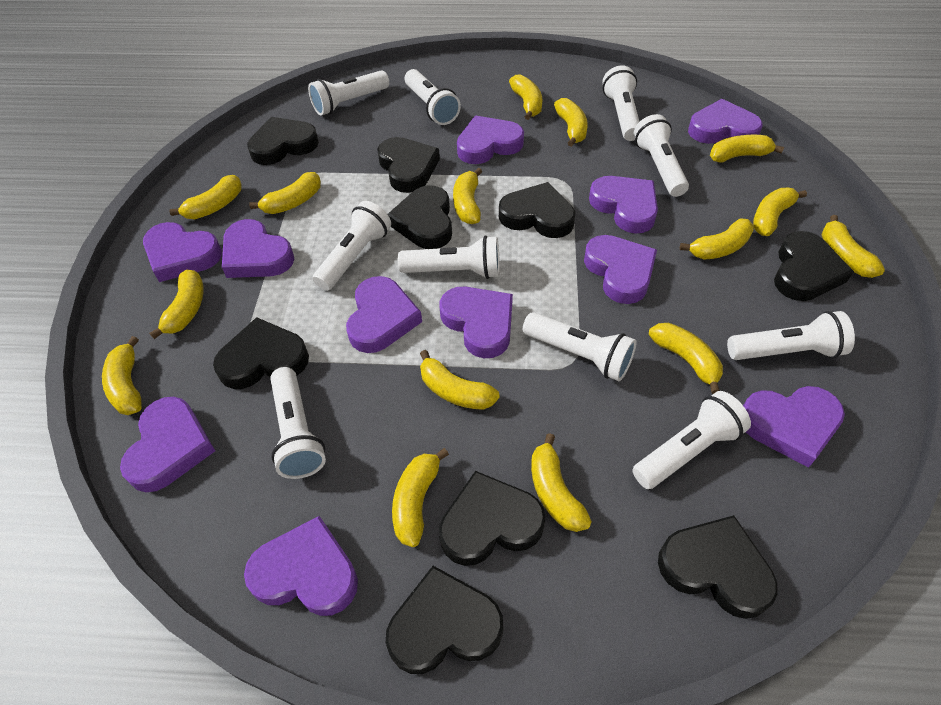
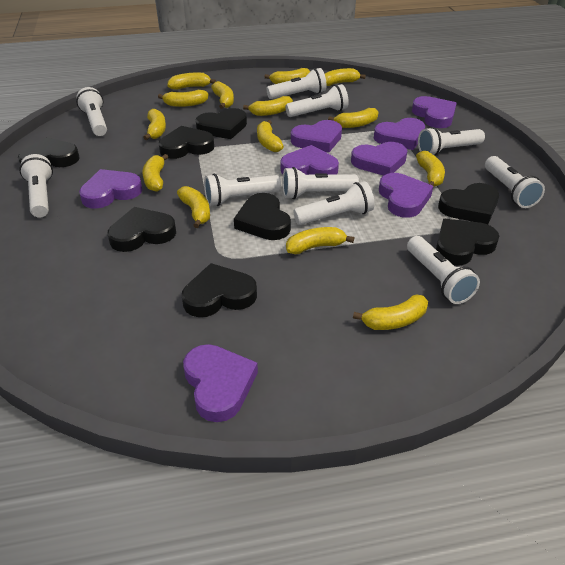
black heart: [213,317,309,389] [247,117,319,165] [377,137,440,193] [386,566,503,674] [388,185,452,249] [439,471,546,566] [499,182,575,238] [658,515,778,619] [774,231,854,301] = 9 -> [18,137,80,167] [108,207,176,252] [159,126,214,159] [182,263,257,317] [196,108,247,139] [234,193,291,240] [436,219,499,266] [438,183,499,224] = 8
purple heart: [120,397,215,492] [143,222,222,282] [222,219,294,278] [244,516,358,616] [346,276,422,353] [440,287,513,358] [457,116,524,164] [584,235,657,304] [589,176,658,233] [688,99,763,144] [743,386,845,468] = 11 -> [79,169,142,209] [183,344,258,422] [281,145,339,175] [291,120,342,153] [351,142,407,176] [374,118,425,150] [379,173,433,218] [412,96,457,128] = 8
yellow banana: [102,336,142,415] [149,270,204,339] [169,175,242,219] [249,172,321,214] [392,448,449,547] [420,350,500,410] [453,168,482,224] [509,74,542,120] [531,433,592,532] [554,98,588,147] [649,323,723,394] [680,218,754,260] [710,135,784,163] [753,188,807,236] [821,215,885,278] = 15 -> [143,109,166,140] [143,154,168,192] [158,90,208,107] [168,73,216,90] [177,186,210,228] [211,81,234,109] [243,96,293,116] [257,120,284,152] [265,68,310,84] [286,227,354,254] [325,68,366,86] [328,108,378,128] [353,295,428,330] [416,151,445,187] = 14

